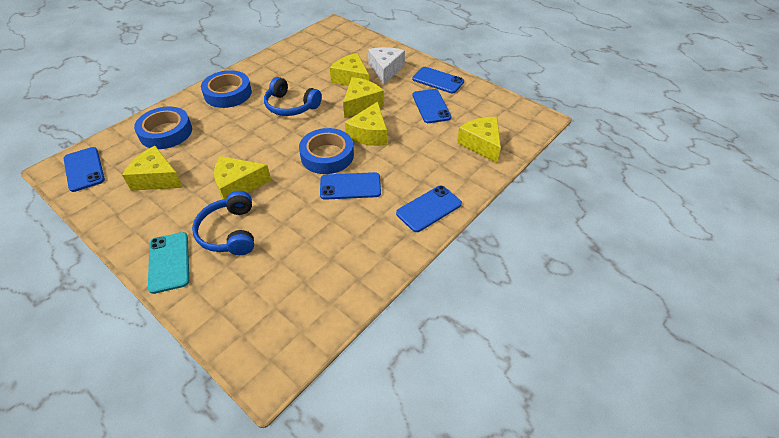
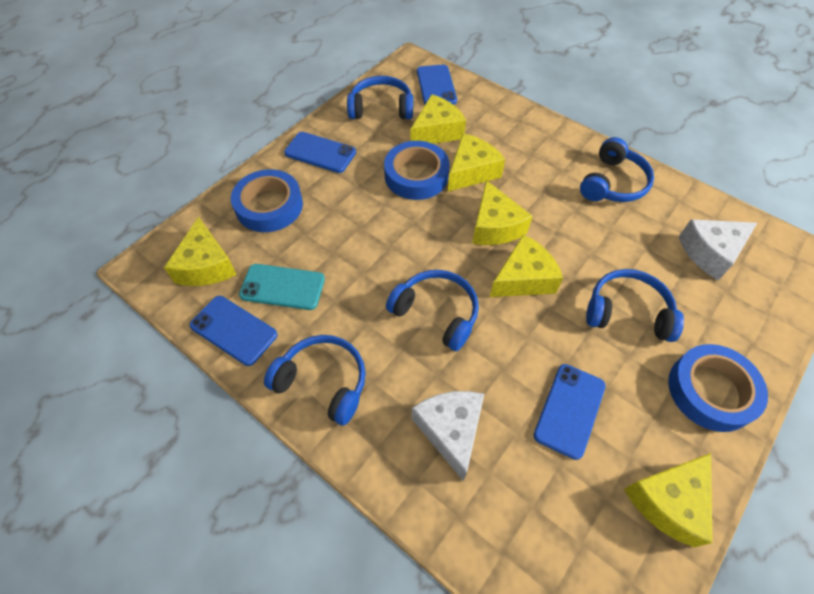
blue headphones: [192,191,254,255] [264,77,322,116] = 2 -> [264,335,366,425] [347,76,413,119] [386,270,479,351] [580,137,654,202] [586,269,684,342] = 5
blue phone: [64,147,105,192] [320,172,381,200] [396,185,462,232] [412,67,464,93] [413,89,452,123] = 5 -> [190,296,277,366] [284,132,356,173] [417,65,457,105] [533,364,606,460] = 4
white cheese: [368,47,405,84] = 1 -> [412,391,484,481] [679,219,757,280] = 2

